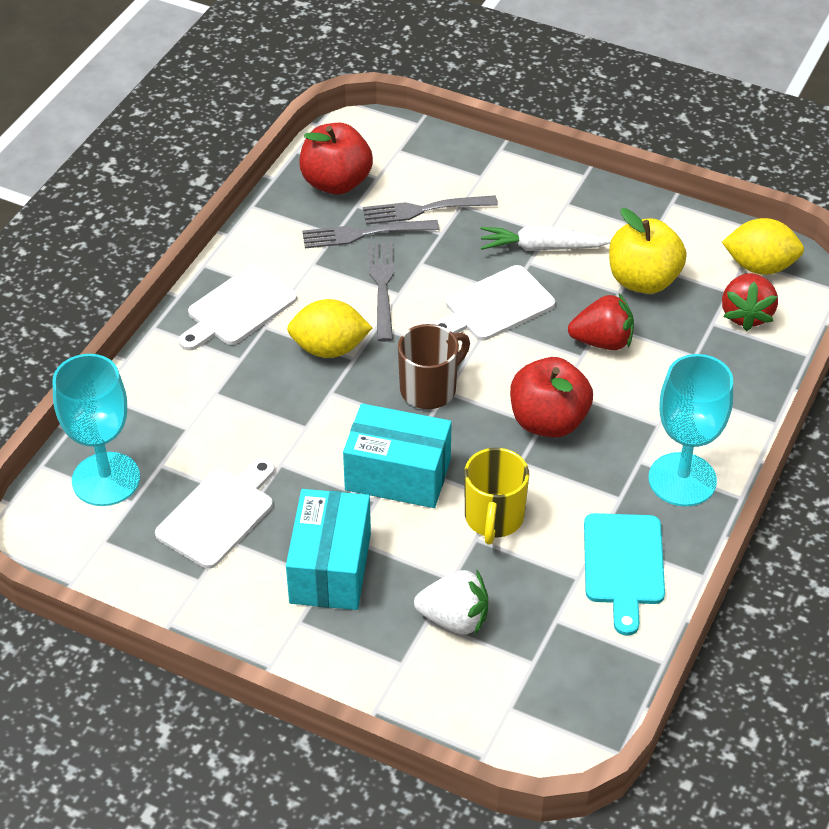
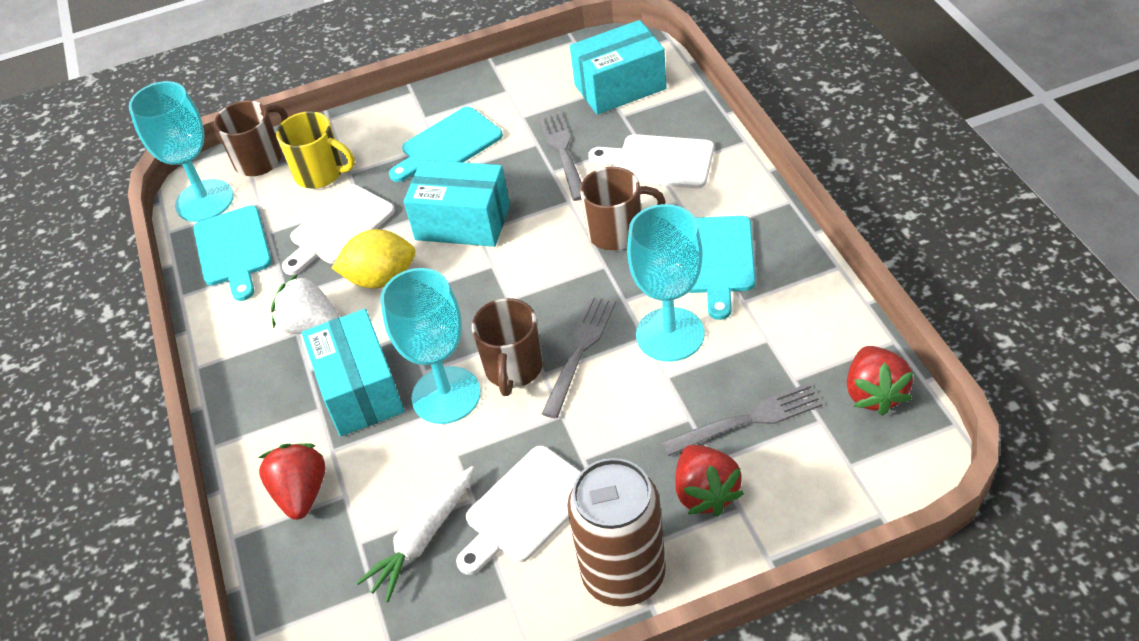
brown can: none = 0 -> [567,458,666,607] = 1
brown mug: [398,324,470,409] = 1 -> [214,100,288,176] [472,298,543,396] [580,167,666,250] = 3
red apple: [300,123,373,195] [510,357,593,438] = 2 -> none = 0
red strawberry: [568,293,634,350] [722,273,778,331] = 2 -> [258,443,325,520] [675,445,744,516] [847,346,913,416] = 3
turquoise box: [286,489,371,610] [343,403,452,508] = 2 -> [302,309,404,437] [404,160,510,247] [570,20,667,115] = 3
turquoise cutting board: [584,513,665,636] = 1 -> [193,206,272,301] [389,107,503,182] [688,216,755,320] = 3
turquoise goblet: [52,354,140,506] [648,354,733,506] = 2 -> [129,81,234,222] [380,268,481,424] [627,204,705,362] = 3
yellow apple: [609,208,687,294] = 1 -> none = 0
yellow lemon: [287,299,372,358] [722,218,804,275] = 2 -> [332,229,416,289] = 1

